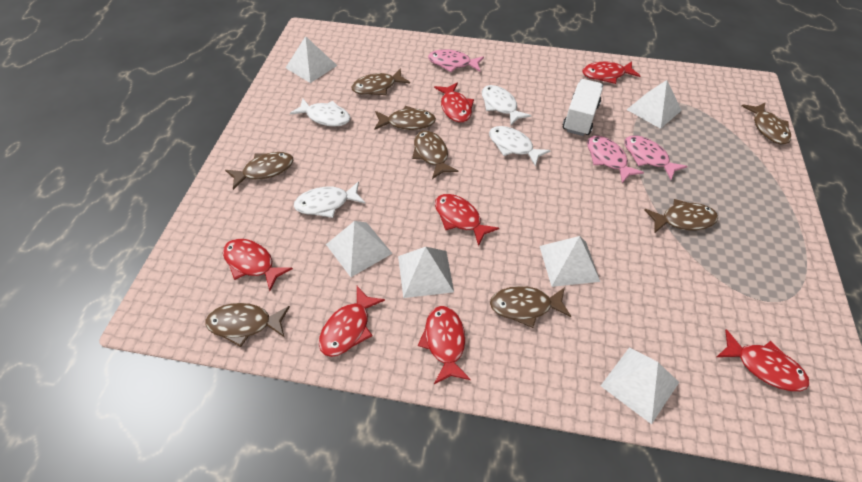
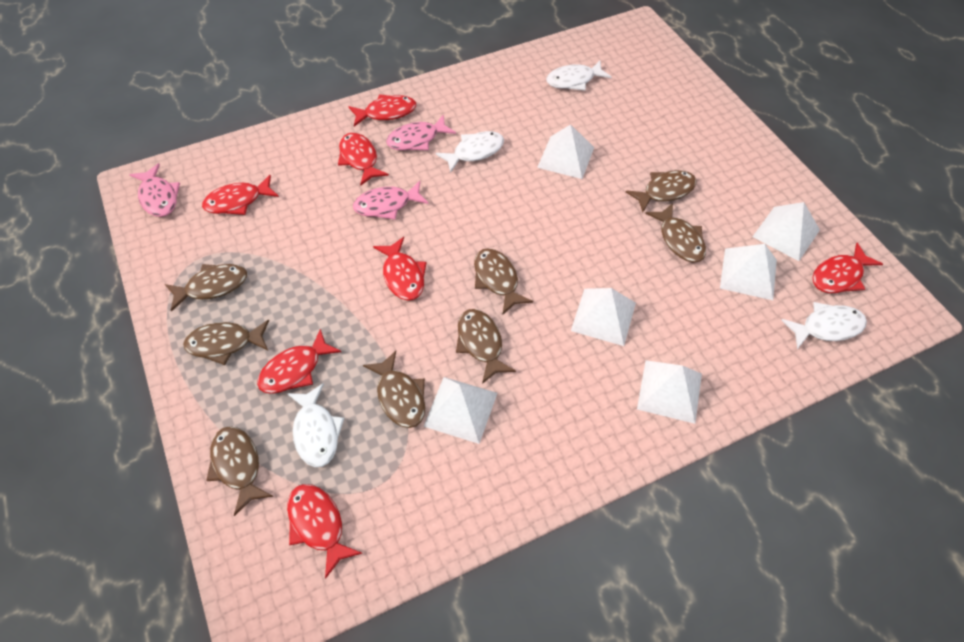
white truck: [563,79,603,136] = 1 -> none = 0

